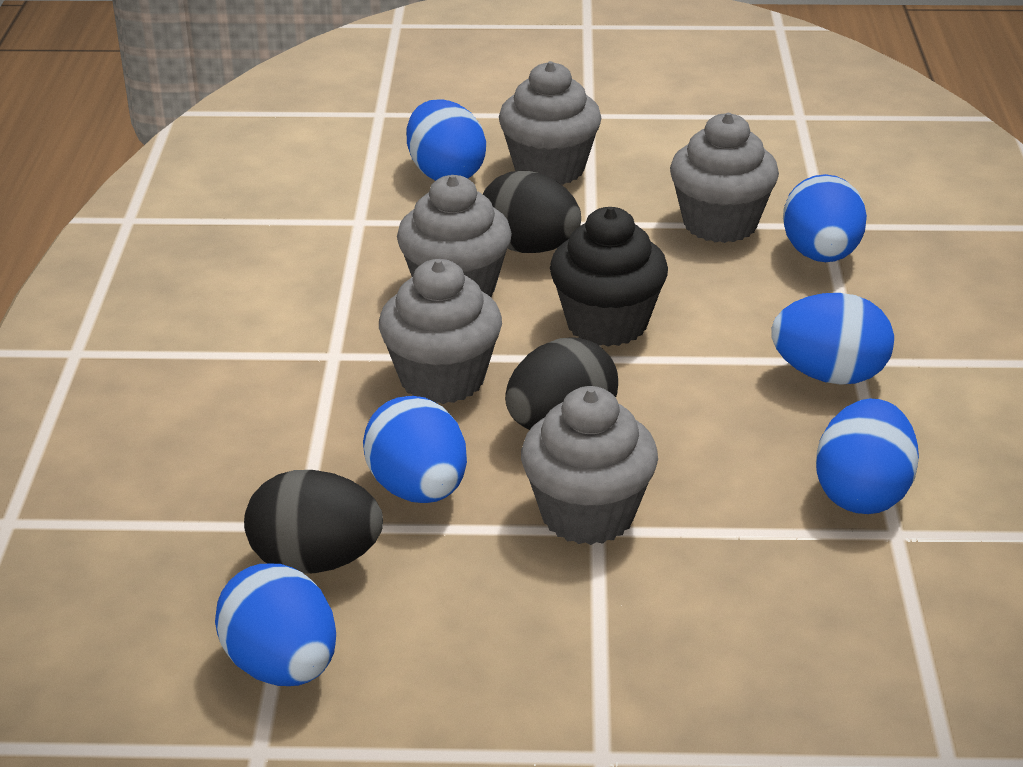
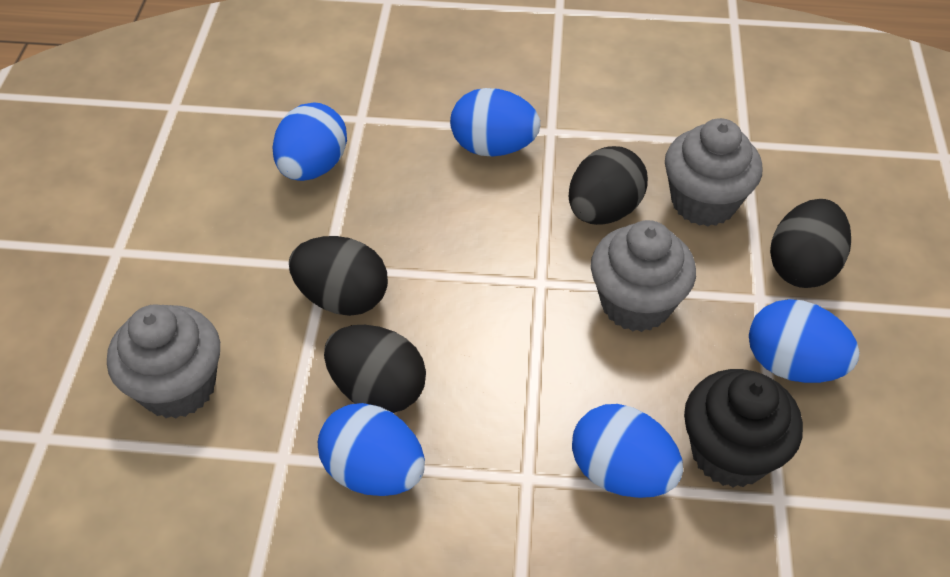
black egg: [244,470,383,573] [483,171,581,253] [505,337,618,430] = 3 -> [289,236,388,316] [324,325,426,413] [569,146,648,225] [770,199,851,288] = 4
blue egg: [215,564,336,686] [363,396,467,503] [407,99,486,181] [771,293,894,385] [783,174,867,262] [816,399,919,514] = 6 -> [272,102,347,181] [318,403,425,496] [450,88,540,157] [572,404,683,498] [749,299,859,383] = 5
grey cupcake: [379,259,502,404] [397,175,512,297] [499,61,601,185] [521,386,658,545] [670,113,779,243] = 5 -> [107,304,220,419] [591,220,696,332] [665,118,762,226] = 3

